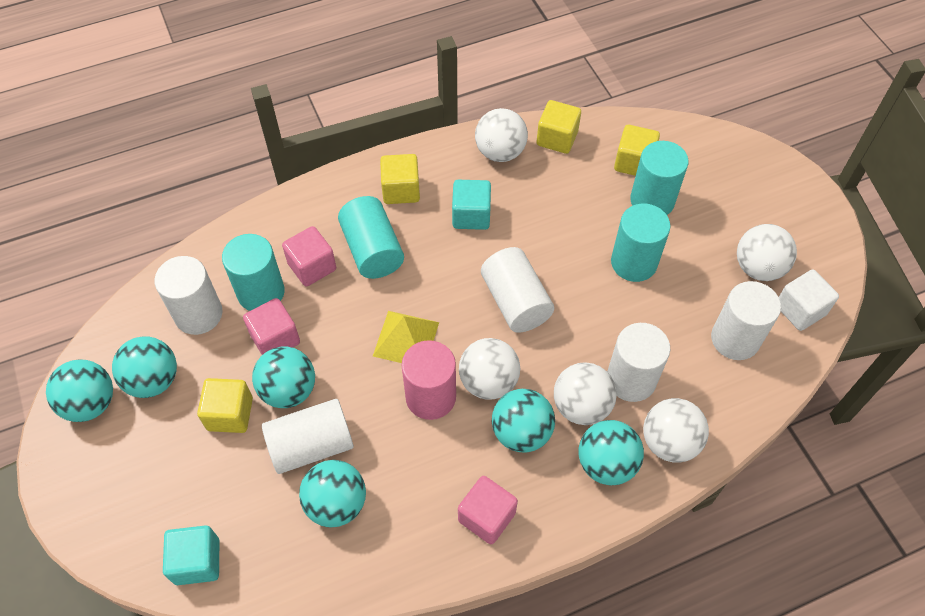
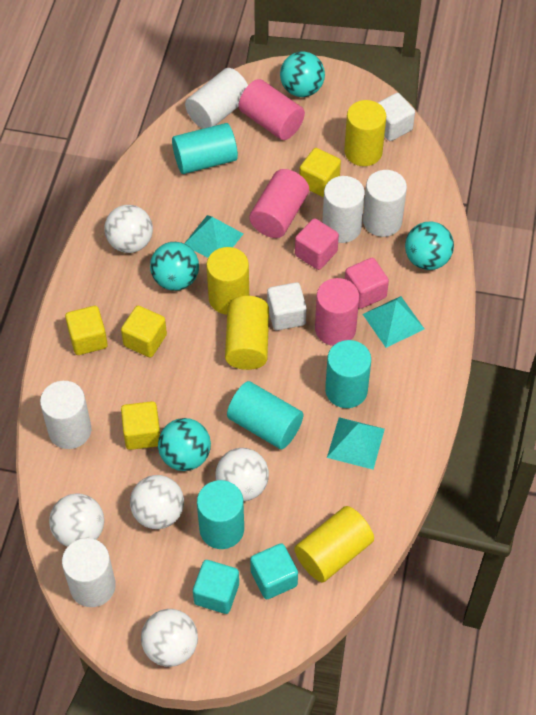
pink cube: [243,298,300,355] [282,226,336,286] [458,476,518,544] = 3 -> [295,218,339,270] [345,258,389,309] = 2
pink cylinder: [401,340,456,420] = 1 -> [239,79,305,140] [249,169,309,238] [315,278,359,346] = 3
turquoise ball: [46,359,113,422] [112,336,177,398] [252,347,315,408] [299,460,366,527] [492,389,555,453] [579,420,644,485] = 6 -> [150,242,199,291] [158,418,211,471] [280,51,325,97] [405,222,454,270] = 4
turquoise pyramid: none = 0 -> [184,215,243,258] [327,417,385,469] [363,296,424,348] = 3
white cube: [779,270,839,331] = 1 -> [267,282,307,331] [378,93,415,141] = 2
yellow cylinder: none = 0 -> [206,247,249,315] [225,296,269,370] [294,506,374,582] [344,100,386,166] = 4
yellow pyramid: [373,311,439,363] = 1 -> none = 0

